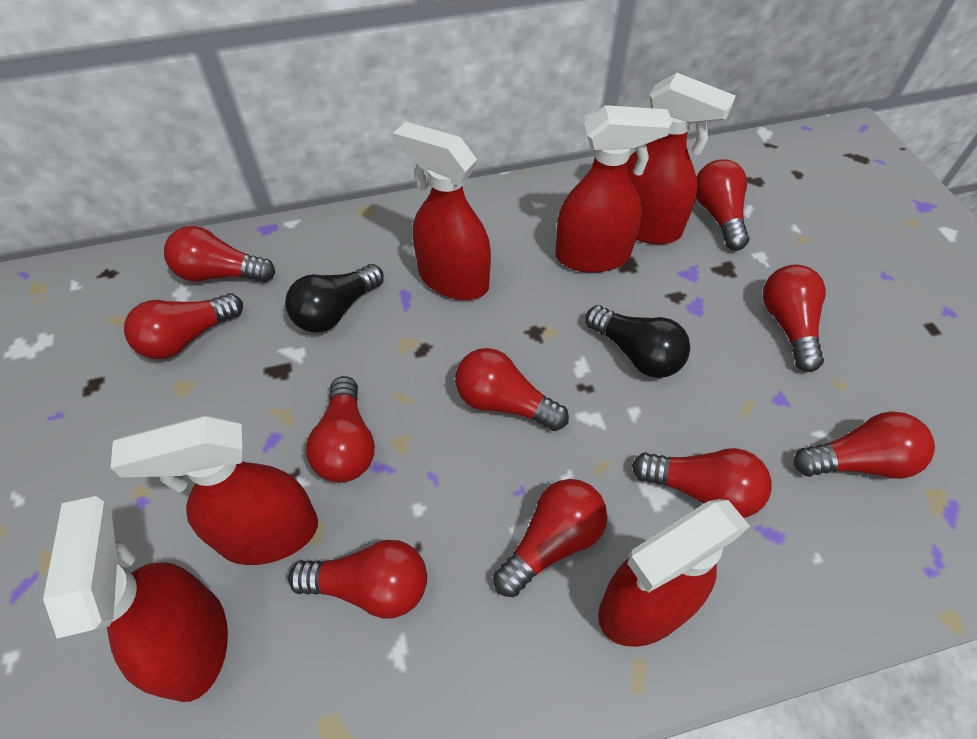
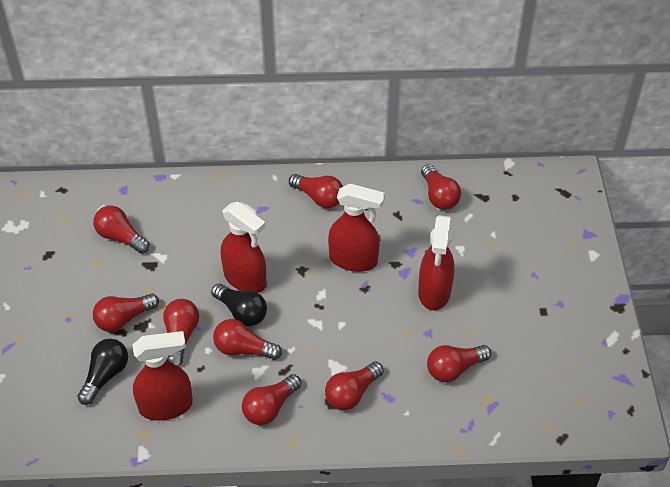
red light bulb: [124,293,243,359] [164,226,275,282] [288,540,427,619] [306,376,375,483] [455,348,569,431] [493,479,607,597] [632,448,772,518] [696,159,749,251] [763,264,826,372] [794,411,935,479] = 10 -> [93,206,150,254] [93,293,159,332] [163,299,199,366] [213,319,282,360] [242,374,301,425] [289,174,343,208] [325,361,384,410] [421,164,461,210] [427,345,491,382] = 9
red spray bottle: [43,496,228,702] [111,415,318,565] [393,122,491,300] [555,105,672,273] [598,499,750,647] [627,73,736,244] = 6 -> [132,331,193,421] [221,201,266,293] [328,184,385,272] [418,215,454,310] = 4

